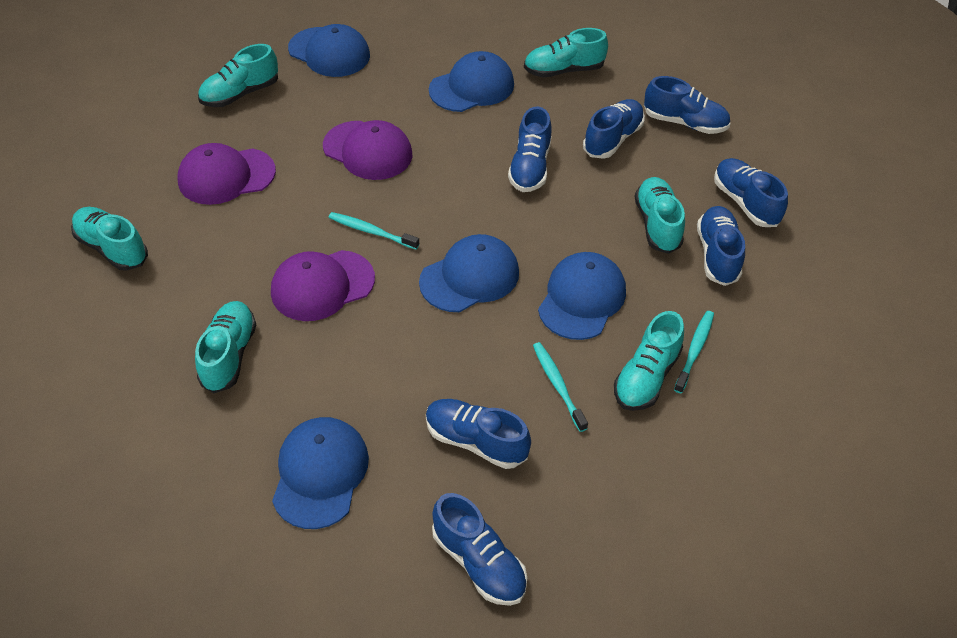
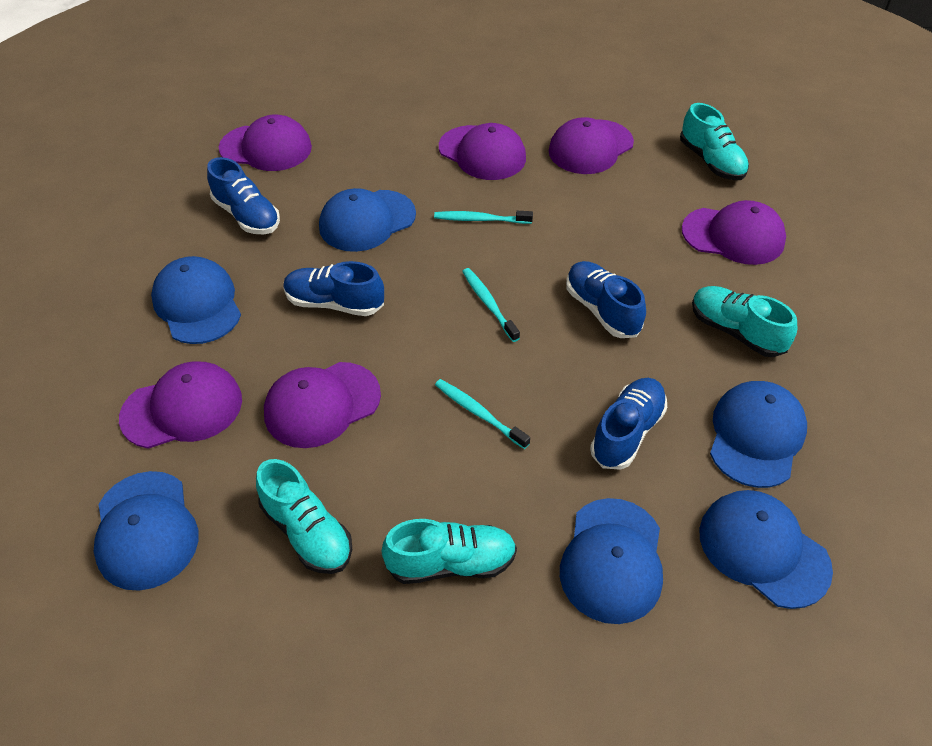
blue cap: [272,417,369,529] [288,24,370,77] [419,234,519,312] [429,51,514,112] [538,252,626,340] = 5 -> [94,471,199,591] [151,256,241,344] [319,188,416,252] [560,498,663,624] [700,490,833,609] [710,381,807,488] = 6
blue shoe: [426,399,531,469] [432,493,527,606] [508,107,551,192] [583,99,645,159] [644,76,731,134] [697,206,745,286] [714,158,788,227] = 7 -> [207,157,280,234] [283,261,384,316] [566,261,646,338] [590,378,667,470] = 4
purple cap: [177,143,276,205] [271,250,375,321] [323,120,413,180] = 3 -> [119,361,242,449] [219,115,312,171] [264,362,381,448] [439,123,526,180] [549,117,634,174] [682,200,786,265] = 6
turquoise shoe: [71,207,148,271] [195,301,256,393] [198,44,278,107] [524,28,608,77] [614,311,684,411] [634,177,685,254] = 6 -> [256,459,352,574] [382,519,517,584] [680,103,749,180] [692,286,797,357] = 4

